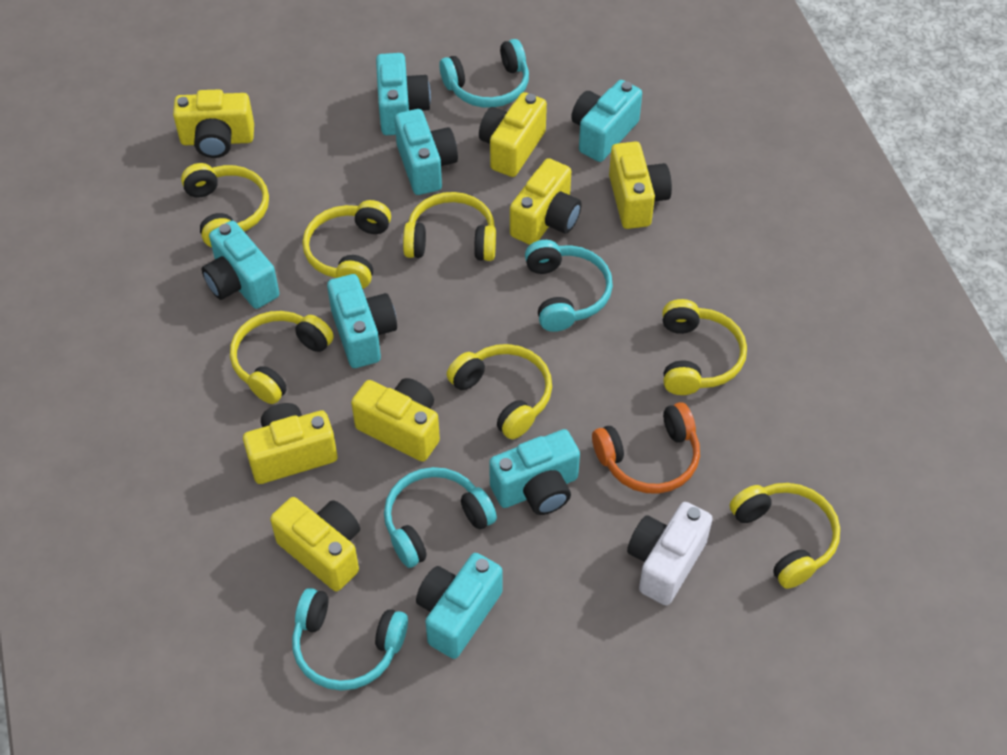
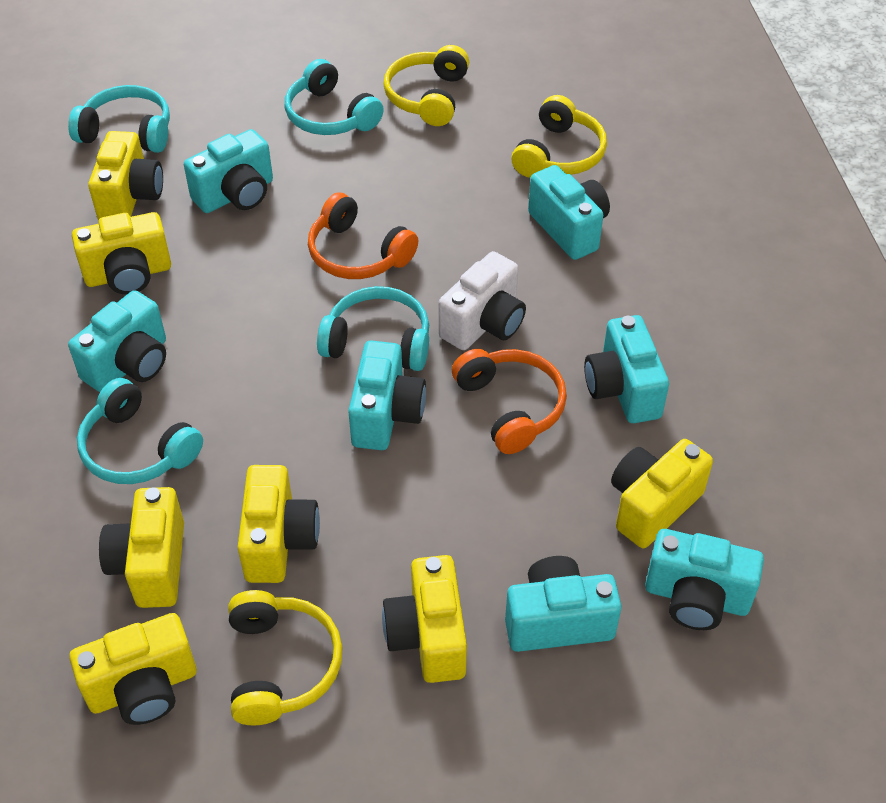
orange headphones: [592,402,700,494] = 1 -> [308,192,418,279] [452,349,567,454] = 2
yellow headphones: [181,163,269,247] [230,311,334,404] [302,200,391,289] [403,192,496,261] [447,344,552,439] [662,299,747,395] [730,483,840,589] = 7 -> [228,590,342,726] [383,45,469,126] [511,95,607,178] = 3

